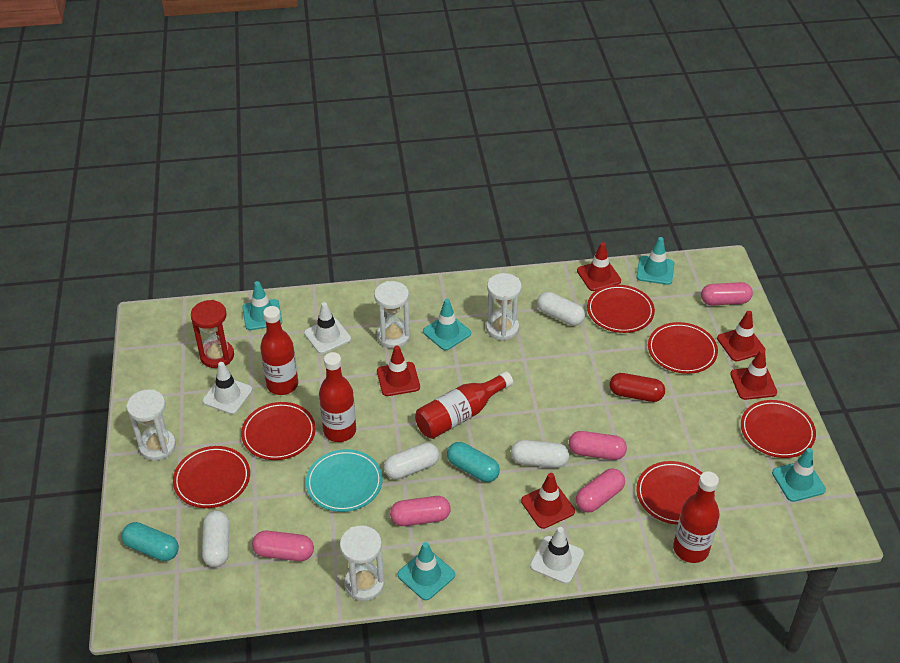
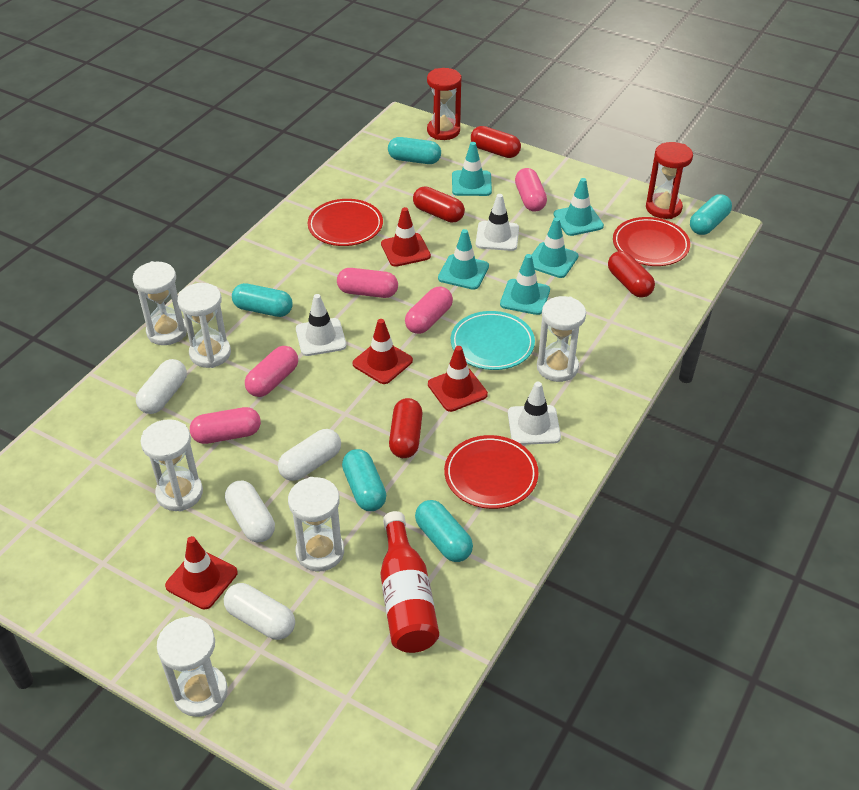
red bottle: [260,306,298,395] [319,352,356,442] [415,371,513,439] [673,471,720,563] = 4 -> [381,511,439,653] = 1
red capsule: [610,373,665,402] = 1 -> [389,398,423,458] [413,186,465,223] [471,126,521,158] [608,251,655,298] = 4
red hourglass: [191,300,234,368] = 1 -> [427,68,461,140] [646,142,693,219] = 2
red plate: [173,446,250,508] [241,402,316,460] [587,285,655,333] [636,461,715,525] [648,322,718,374] [741,400,816,458] = 6 -> [308,199,383,246] [444,435,539,509] [613,217,690,266] = 3
red traffic cone: [377,346,420,396] [521,473,575,529] [577,242,621,291] [717,311,766,361] [730,350,777,400] = 5 -> [165,536,238,609] [352,319,413,384] [381,207,431,267] [428,346,488,412] = 4
turquoise capsule: [121,522,179,561] [447,442,500,482] = 2 -> [232,283,293,317] [342,449,386,511] [388,137,441,164] [415,500,473,562] [690,194,732,235] = 5
white hourglass: [126,389,176,461] [340,525,385,601] [374,281,410,348] [486,273,522,341] = 4 -> [133,261,187,345] [141,419,203,512] [157,616,228,717] [177,283,231,368] [288,477,344,572] [537,296,586,382] = 6

